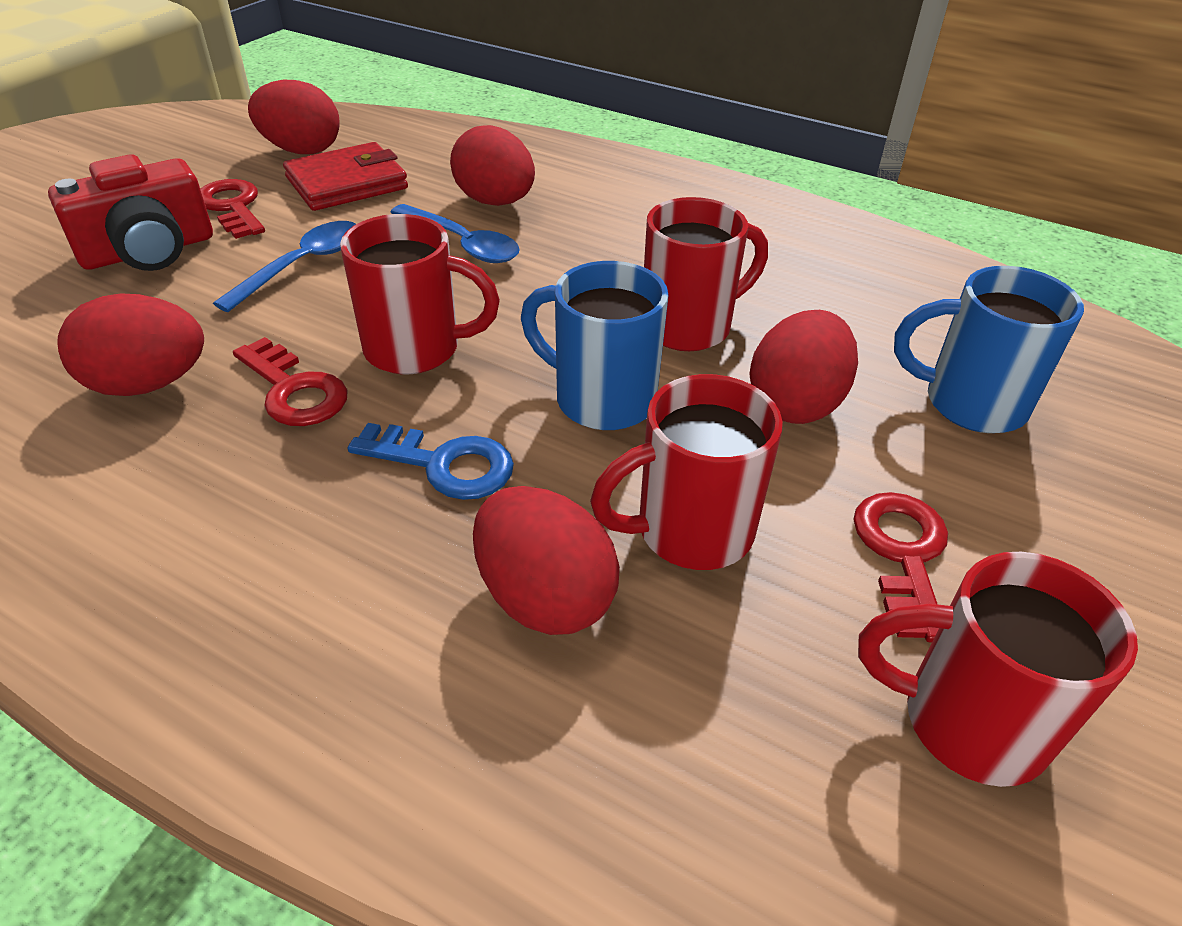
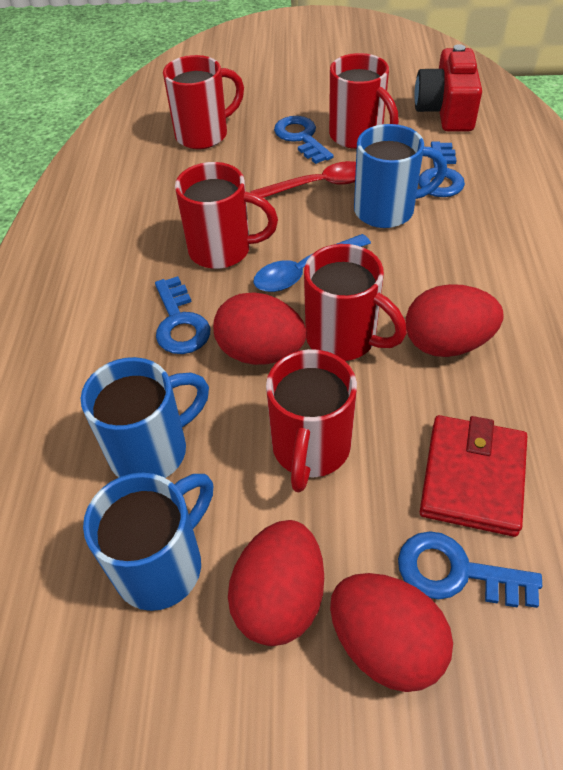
blue key: [347,423,514,500] = 1 -> [155,276,210,354] [274,116,334,164] [398,531,542,608] [418,141,465,197] = 4
blue mug: [521,261,669,430] [894,266,1084,433] = 2 -> [81,357,209,478] [83,473,213,611] [354,124,447,228] = 3
blue spoon: [213,221,356,312] [390,204,520,263] = 2 -> [253,234,371,292] = 1
red egg: [57,293,204,396] [248,80,339,154] [450,125,535,206] [473,486,620,635] [749,310,858,424] = 5 -> [213,292,307,365] [228,520,324,646] [330,573,453,692] [406,284,504,357] = 4
red key: [200,179,265,239] [233,337,348,426] [853,492,948,642] = 3 -> none = 0
red mug: [340,214,500,374] [590,374,783,570] [644,197,768,351] [858,552,1138,787] = 4 -> [163,55,244,149] [175,162,278,269] [266,349,357,492] [304,244,407,361] [329,53,399,149] = 5
red spoon: none = 0 -> [250,161,356,198] = 1

